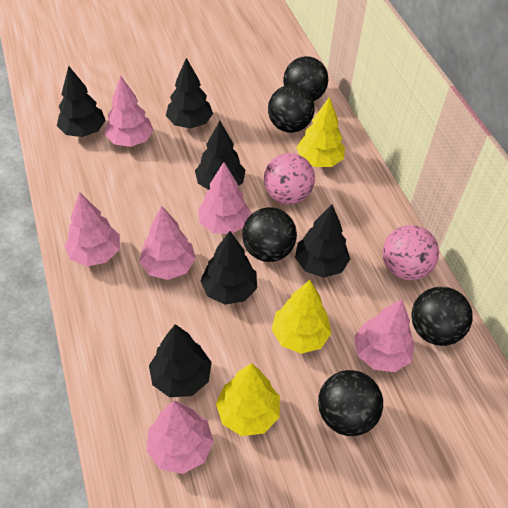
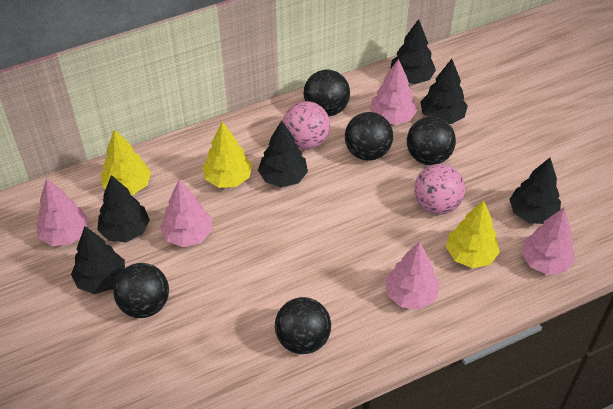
pink tree: [64,192,120,266] [105,75,153,147] [139,206,196,280] [146,401,214,474] [198,162,251,234] [354,299,415,372] = 6 -> [36,179,89,246] [160,180,212,247] [370,59,417,125] [385,241,440,309] [521,207,576,275] = 5

